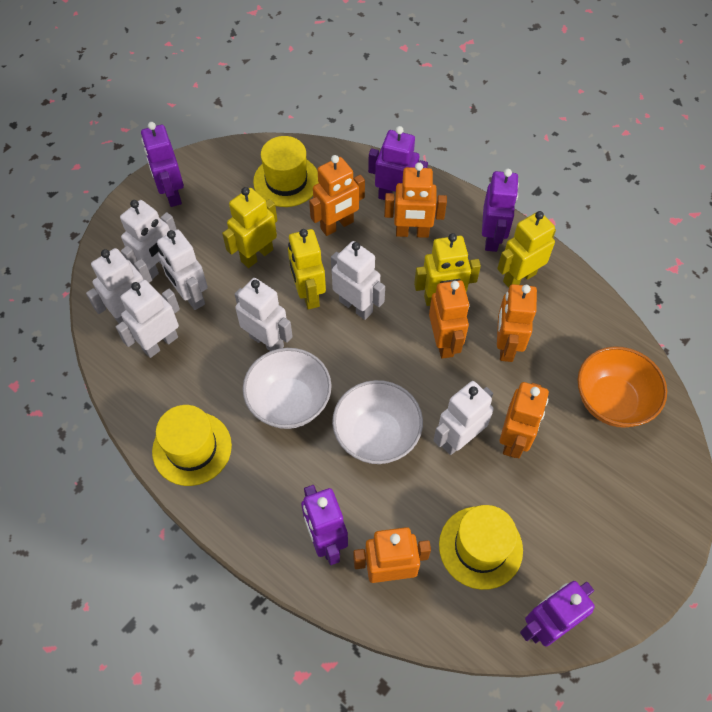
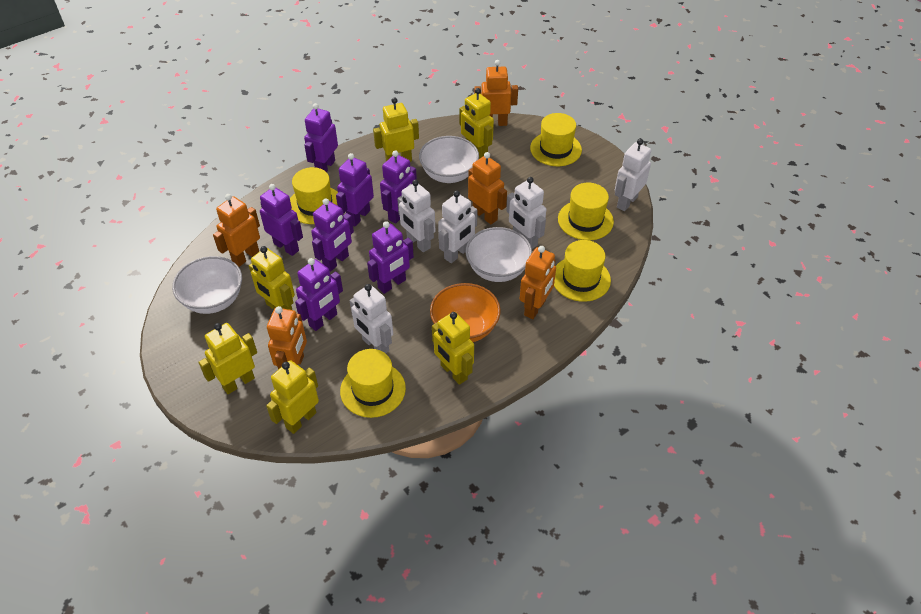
orange robot: [309,155,365,236] [354,527,431,583] [384,163,447,238] [429,280,470,359] [497,284,537,362] [500,382,549,458] = 6 -> [213,194,260,267] [267,306,307,370] [468,152,507,224] [474,60,518,126] [520,246,556,319] = 5
purple robot: [141,122,184,207] [301,485,348,565] [368,126,428,200] [482,169,519,252] [520,581,595,647] = 5 -> [260,184,303,256] [295,258,343,331] [304,103,338,172] [311,198,354,272] [336,153,374,226] [367,221,414,294] [380,150,417,223] = 7
white bowl: [243,348,332,429] [332,380,423,464] = 2 -> [172,256,242,314] [419,136,479,183] [465,227,532,282] = 3
white robot: [86,248,152,323] [116,280,180,358] [120,200,177,279] [157,229,208,310] [235,278,293,351] [331,241,385,320] [433,381,494,455] = 7 -> [350,284,393,353] [397,180,435,252] [438,191,478,263] [507,177,546,249] [615,139,651,211] = 5
yellow hat: [152,405,232,486] [253,136,319,207] [439,505,523,590] = 3 -> [290,167,338,224] [340,349,406,418] [530,113,582,166] [554,240,611,302] [558,183,614,241] = 5
yellow robot: [222,187,277,268] [288,229,326,310] [414,233,481,306] [497,211,556,288] = 4 -> [198,323,257,394] [249,246,295,310] [266,360,319,434] [373,98,419,162] [432,312,474,385] [459,88,494,159] = 6

